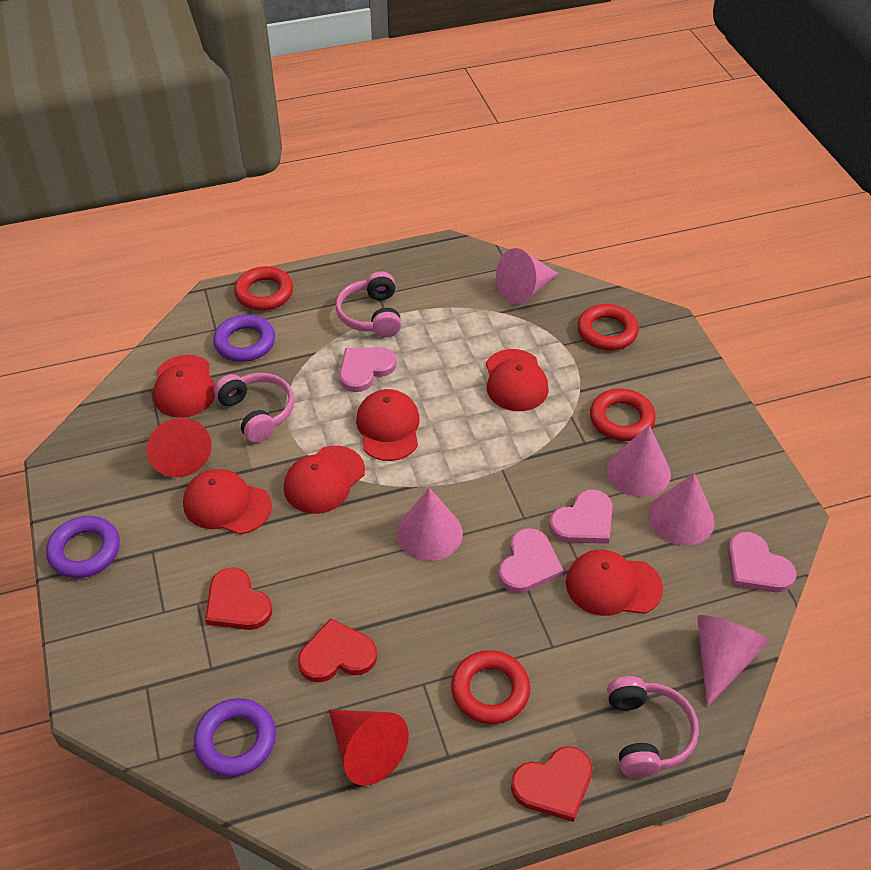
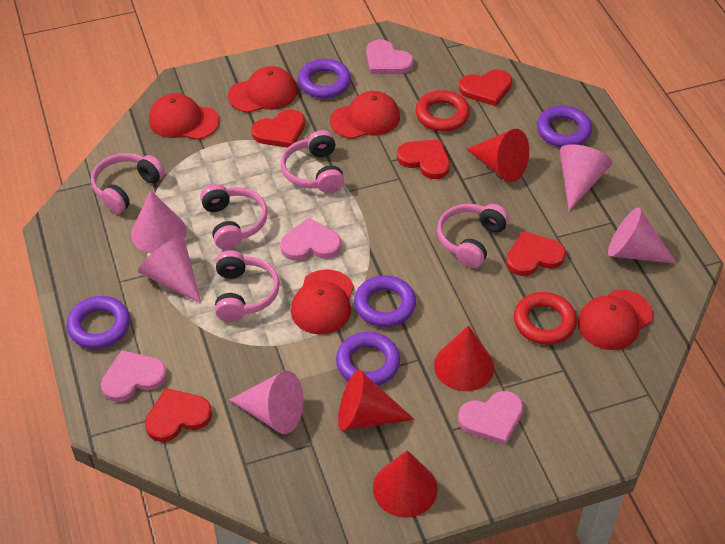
pink headphones: [214,373,294,443] [336,271,402,337] [607,676,699,778] = 3 -> [91,153,165,214] [200,184,268,250] [215,250,280,322] [281,130,345,193] [437,204,509,268] = 5
purple ring: [46,516,120,578] [194,698,276,777] [213,315,275,362] = 3 -> [67,296,130,349] [298,59,351,98] [336,332,400,386] [354,275,416,327] [537,106,592,147] = 5
red cap: [153,355,215,418] [183,469,272,534] [284,446,365,514] [356,389,420,461] [486,349,549,411] [566,550,663,616] = 6 -> [149,93,219,140] [228,66,297,113] [291,269,354,335] [330,91,400,139] [578,289,653,350] = 5
red cone: [147,418,212,477] [329,710,409,786] = 2 -> [338,370,415,431] [373,450,438,517] [434,325,494,391] [466,129,529,182] = 4
red heart: [205,567,272,630] [298,618,377,682] [511,746,592,822] = 3 -> [145,388,212,442] [251,109,305,148] [397,139,450,179] [459,69,512,106] [506,231,566,276] = 5
red ring: [234,266,293,311] [451,650,530,724] [577,304,639,350] [590,389,656,441] = 4 -> [415,90,470,131] [514,292,577,345] = 2

